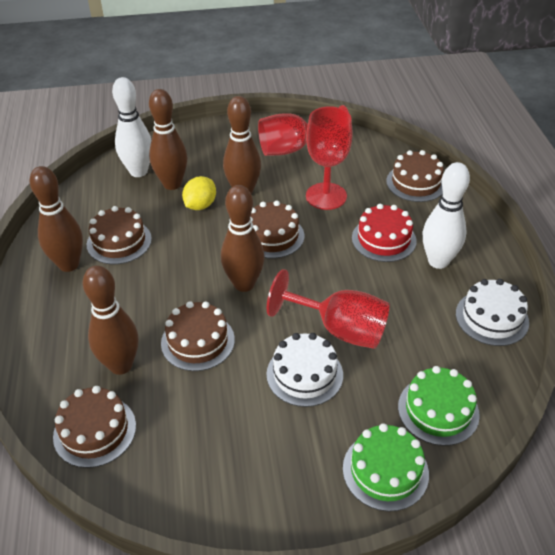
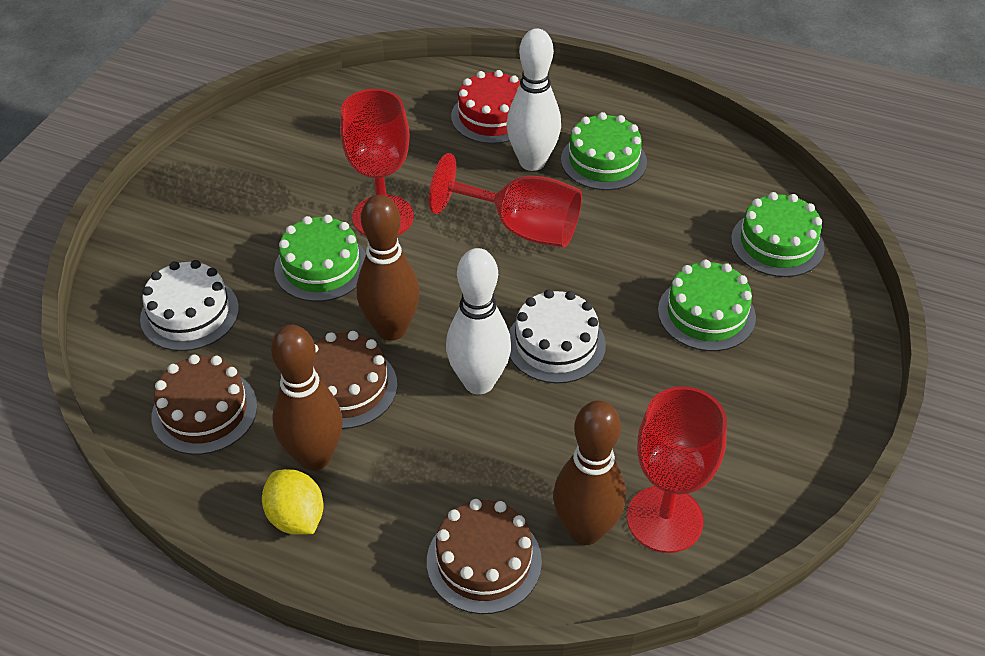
brown bowling pin: [30,166,83,272] [83,266,139,375] [149,89,187,190] [221,185,265,292] [223,96,261,194] = 5 -> [271,325,343,470] [357,195,420,341] [553,400,626,545] = 3
brown cake: [53,386,136,468] [87,206,152,264] [161,301,235,371] [250,201,304,258] [386,150,444,202] = 5 -> [152,354,257,455] [314,331,397,429] [427,499,542,614] = 3
green cake: [343,423,429,512] [398,366,480,446] = 2 -> [274,215,366,302] [561,112,647,190] [658,260,756,351] [731,192,825,277] = 4

